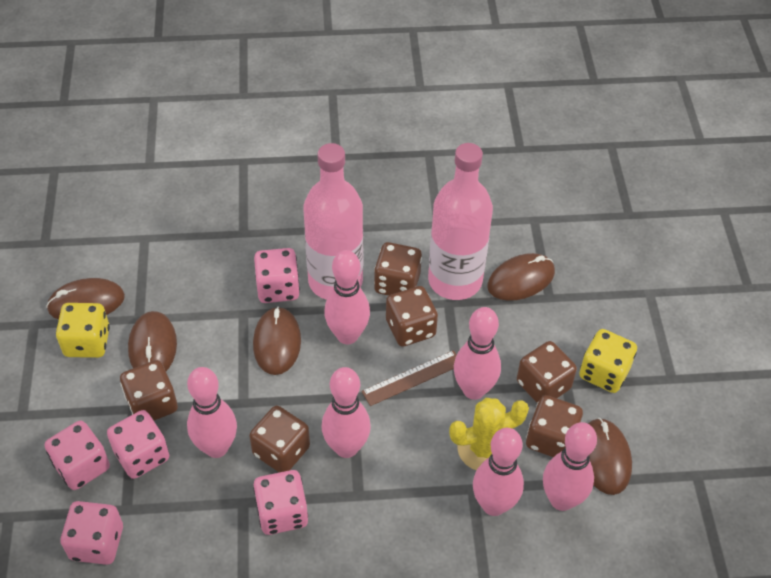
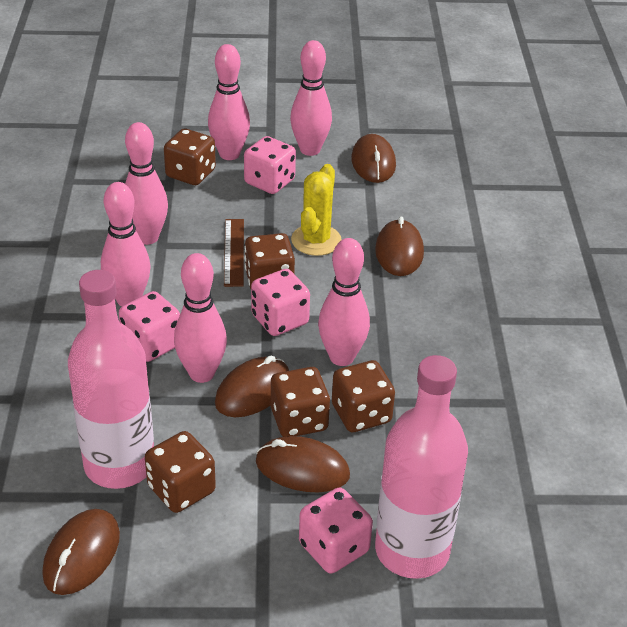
brown dice: [120,360,178,421] [249,406,310,473] [374,242,422,296] [386,286,438,347] [517,341,577,403] [526,395,583,457] = 6 -> [145,431,216,513] [164,128,216,185] [244,233,295,289] [271,367,330,437] [332,360,395,432] = 5
pink dice: [45,421,110,490] [61,501,123,565] [107,410,169,479] [253,470,308,535] [254,248,300,303] = 5 -> [119,291,180,362] [244,136,296,194] [251,269,310,336] [299,487,373,573] = 4
yellow dice: [56,303,110,358] [579,329,637,393] = 2 -> none = 0

